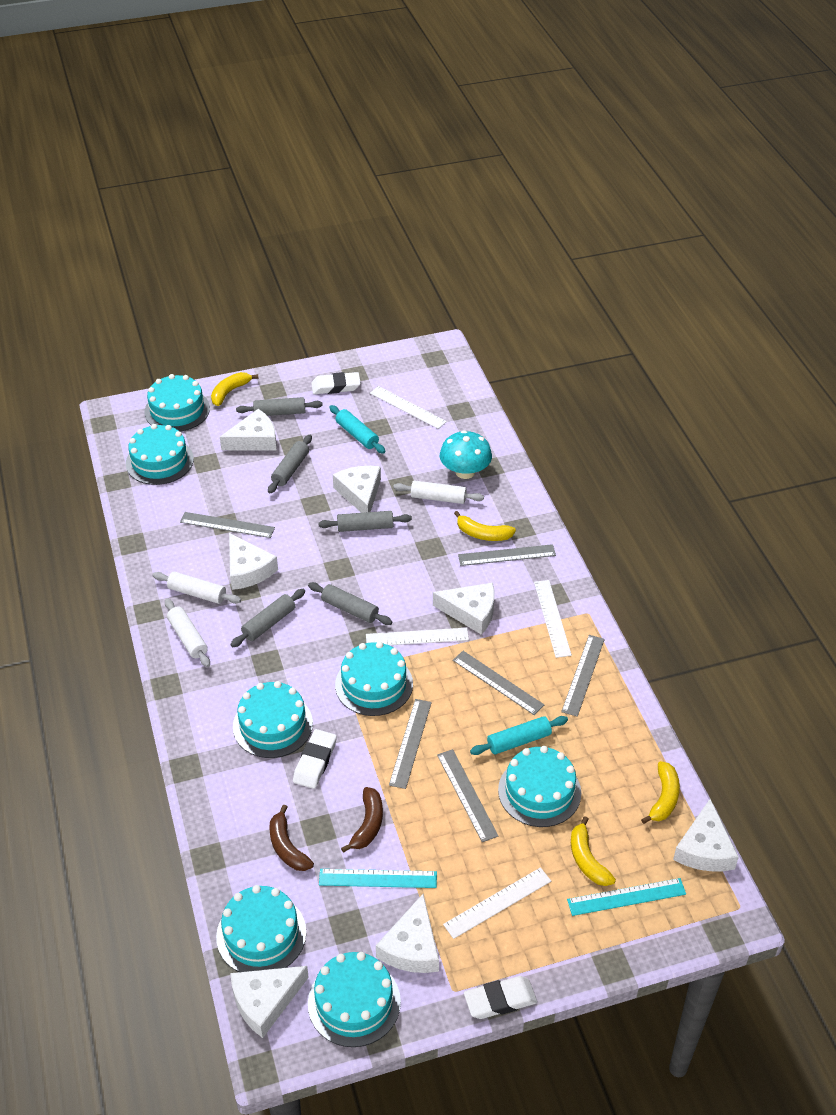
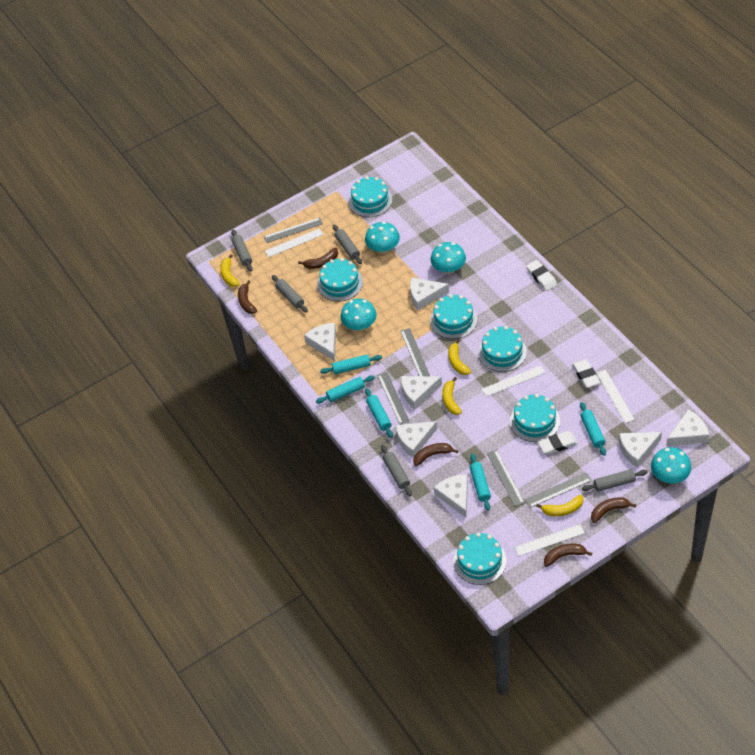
brown banana: [269,804,314,871] [341,787,383,853] = 2 -> [238,280,257,314] [298,248,338,269] [413,443,458,466] [544,544,592,567] [591,497,636,523] = 5
grey ruler: [180,512,275,538] [389,699,432,789] [437,749,498,842] [453,651,544,715] [458,544,556,566] [561,635,605,717] = 6 -> [264,217,323,243] [377,372,409,425] [400,328,430,376] [487,450,525,507] [525,472,592,508] = 5
turquoise cake: [126,424,194,485] [144,374,210,432] [216,885,306,972] [233,681,313,758] [308,952,401,1047] [335,642,413,716] [498,746,581,827] = 7 -> [317,258,363,301] [348,176,392,217] [430,294,477,339] [453,532,507,585] [478,326,527,372] [510,394,560,442] = 6
turquoise mushroom: [440,430,492,479] = 1 -> [340,299,377,331] [365,222,400,254] [431,242,466,274] [651,447,691,483] = 4
turquoise rolling pin: [329,405,385,454] [470,716,568,755] = 2 -> [316,375,375,404] [320,354,382,374] [365,388,393,438] [470,453,491,511] [580,402,606,456] = 5
turquoise ruler: [319,869,437,888] [567,878,686,916] = 2 -> none = 0
white rolling pin: [152,571,241,604] [165,598,210,667] [393,480,484,504] = 3 -> none = 0

